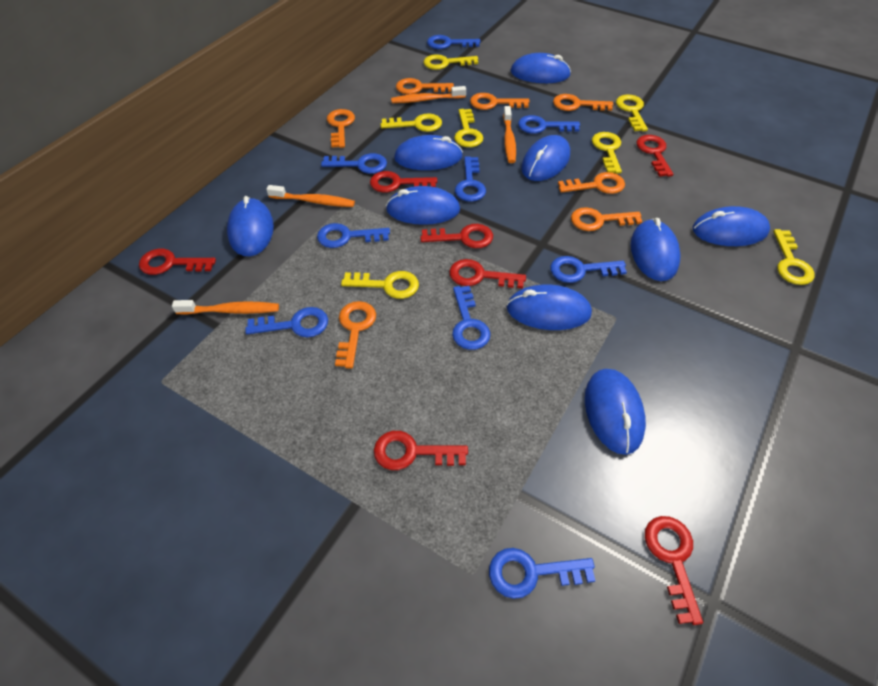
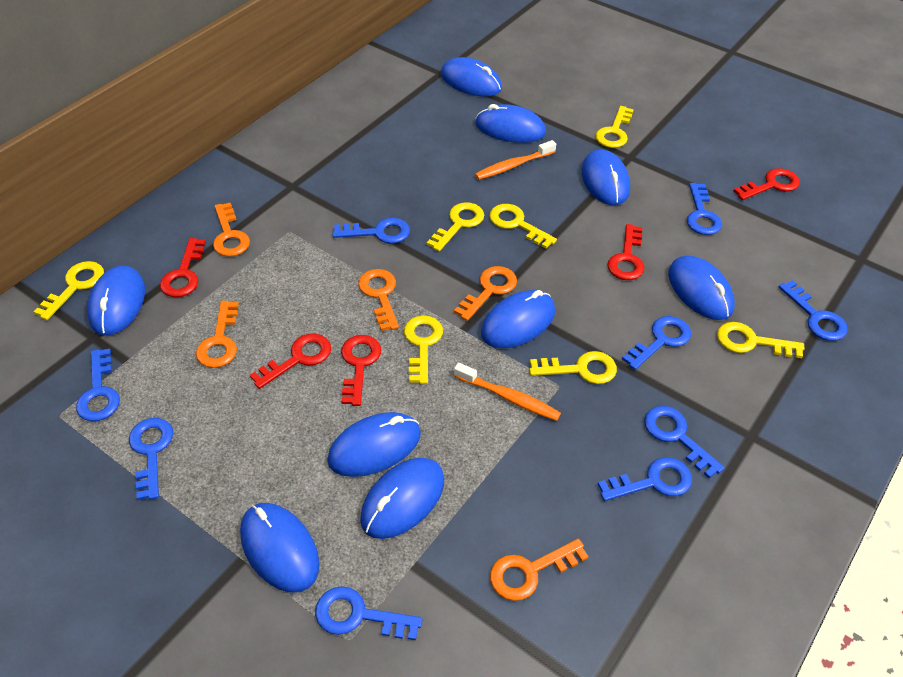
orange key: [327,109,355,148] [335,301,376,369] [396,78,454,94] [470,93,530,110] [553,94,613,111] [558,172,625,194] [571,207,642,231] = 7 -> [196,301,239,368] [213,203,250,257] [358,269,399,331] [454,266,517,321] [490,539,588,601] = 5
orange toothbrush: [172,300,279,315] [266,185,355,207] [391,86,466,103] [503,106,516,163] = 4 -> [454,363,561,421] [475,140,556,180] = 2
red key: [139,249,216,275] [370,171,437,193] [374,431,468,470] [420,224,493,248] [449,259,526,288] [637,135,673,177] [645,516,703,625] = 7 -> [160,238,206,297] [250,333,331,389] [341,335,381,406] [608,224,644,280] [734,168,800,200] = 5

